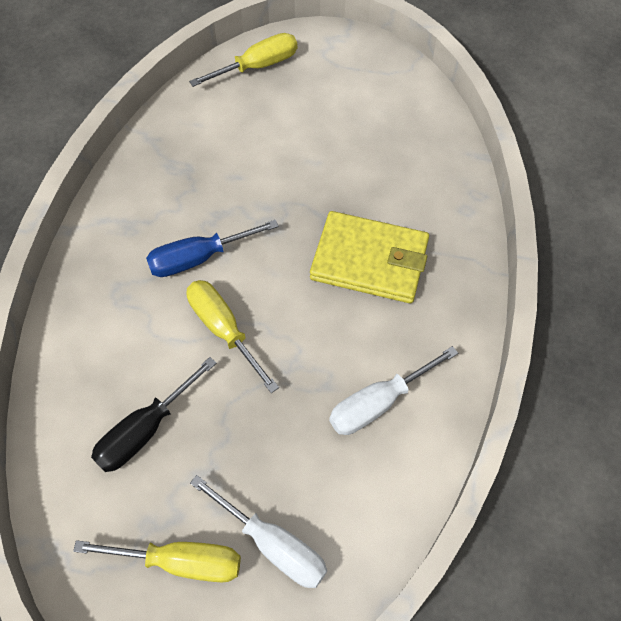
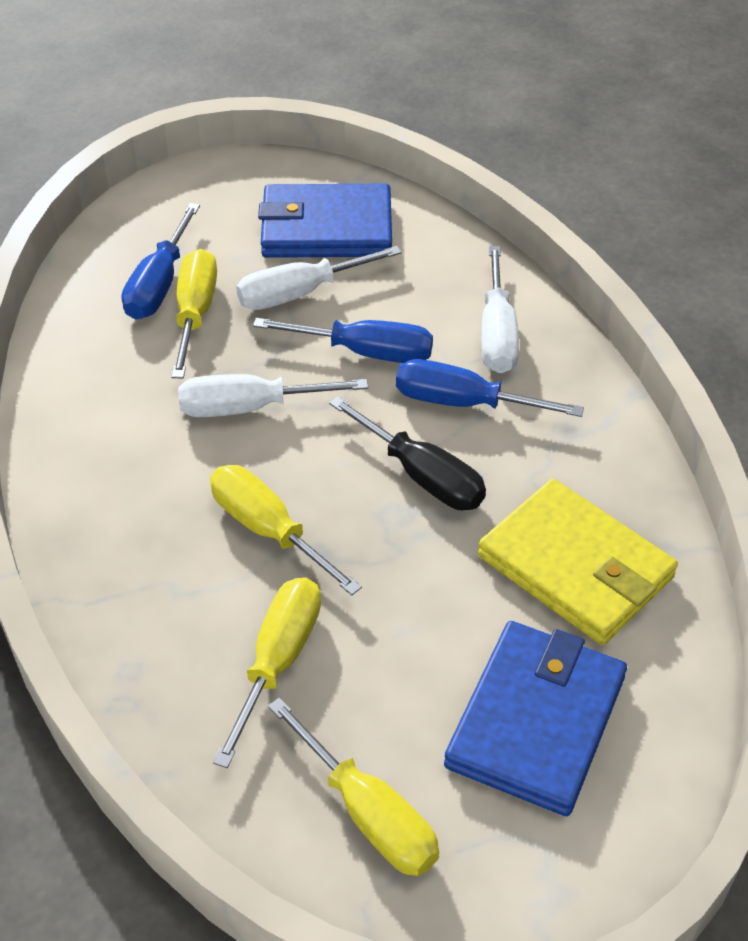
blue screwdriver: [146,220,279,277] = 1 -> [122,203,200,320] [253,318,433,363] [396,359,584,417] = 3
blue wallet: none = 0 -> [258,184,392,258] [444,621,627,816] = 2
white screwdriver: [190,475,327,588] [329,346,458,435] = 2 -> [178,374,368,417] [236,246,402,310] [481,246,519,373] = 3
yellow screwdriver: [73,540,241,582] [186,280,279,393] [189,33,297,87] = 3 -> [171,249,217,379] [210,465,362,595] [213,577,321,768] [268,697,439,876] = 4

